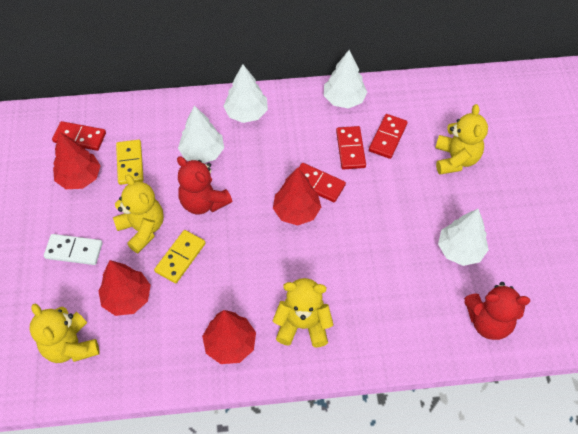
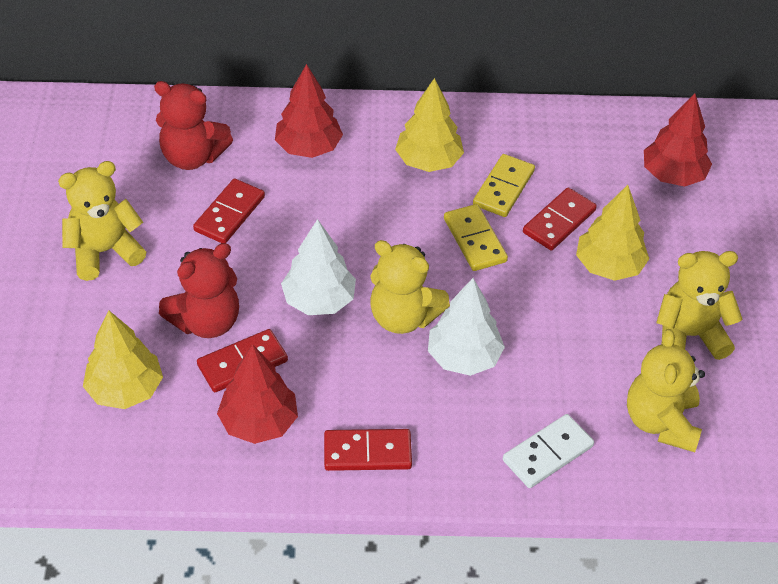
red tree: [53,132,101,189] [98,260,151,316] [202,310,256,364] [273,167,321,225] = 4 -> [217,344,298,444] [275,64,343,158] [644,93,712,187] = 3
white tree: [178,105,224,163] [223,64,268,123] [324,50,367,109] [438,209,489,266] = 4 -> [281,219,356,315] [428,278,505,376] = 2
yellow tree: none = 0 -> [83,311,163,409] [395,78,464,172] [576,185,649,281] = 3

